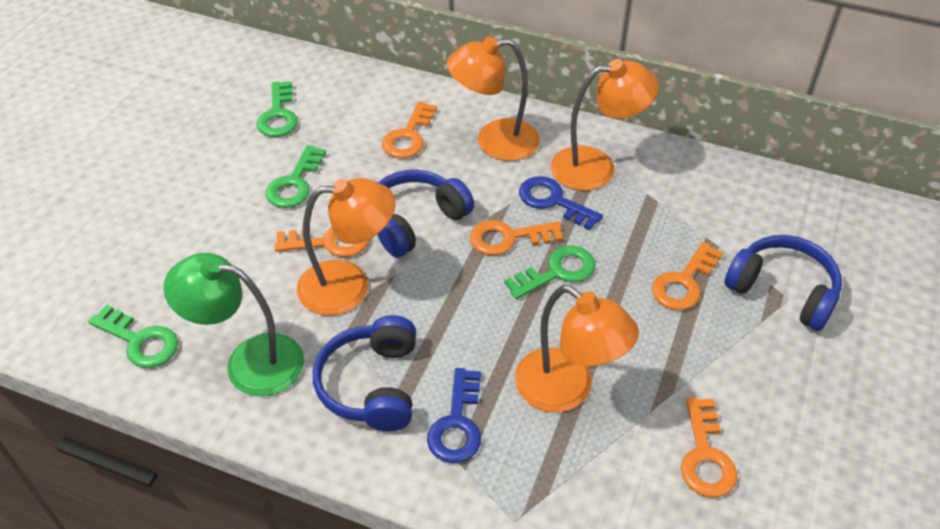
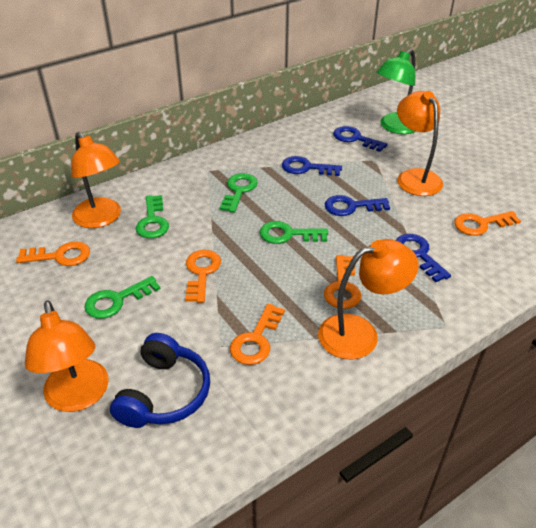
blue headphones: [313,315,416,431] [377,170,474,258] [724,235,842,331] = 3 -> [110,333,210,428] = 1
blue key: [427,368,481,463] [519,176,603,230] = 2 -> [282,156,342,176] [325,195,390,216] [333,126,388,152] [396,234,451,282] = 4

